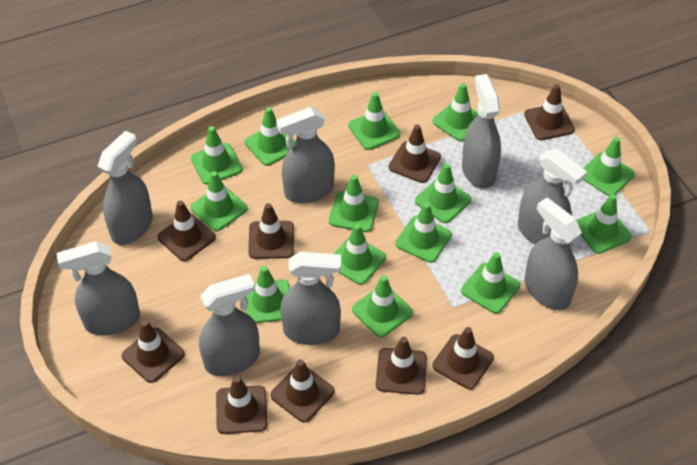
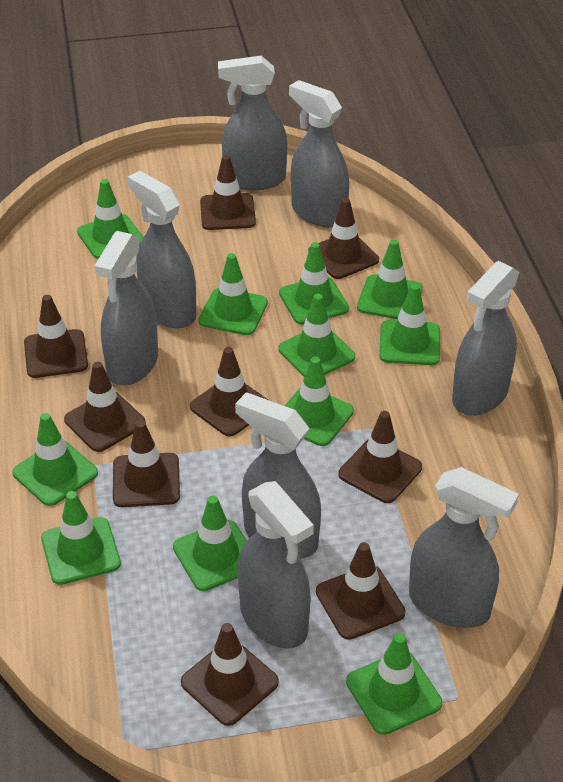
green traffic cone: [191,126,243,185] [191,171,247,231] [245,107,295,166] [245,266,290,323] [329,175,379,232] [334,224,386,285] [348,92,400,150] [352,275,413,338] [395,202,452,263] [415,163,471,223] [432,83,478,141] [461,252,520,314] [577,194,632,254] [583,137,635,196] = 14 -> [12,413,98,506] [41,491,121,585] [77,179,143,259] [173,496,247,591] [198,253,268,335] [278,294,355,377] [279,242,349,325] [285,357,354,446] [346,633,442,735] [357,240,423,319] [379,284,440,365] = 11

